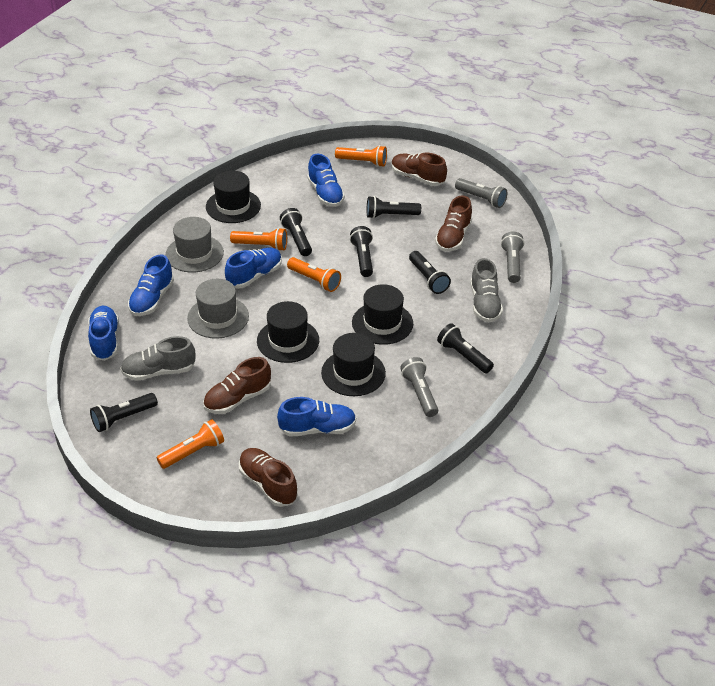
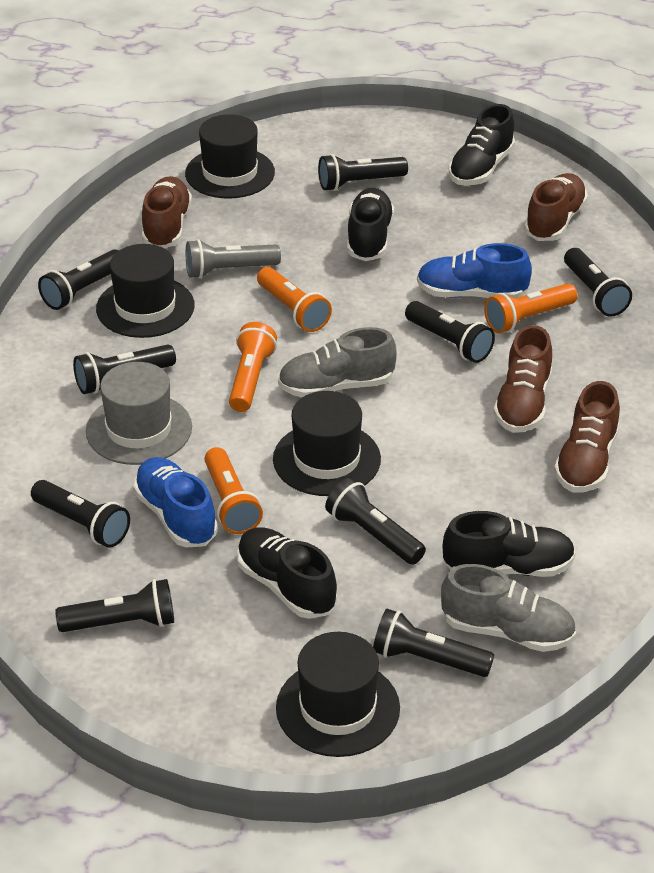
black flashlight: [90,393,158,432] [280,208,312,256] [350,226,373,277] [367,196,421,219] [409,251,451,294] [437,323,494,373] = 6 -> [31,480,130,548] [38,249,119,310] [55,579,174,632] [73,344,176,394] [318,154,408,191] [325,477,426,565] [373,609,494,677] [405,301,495,363] [564,248,632,317] = 9
black shoe: none = 0 -> [237,527,337,619] [347,188,394,261] [443,511,576,577] [449,104,515,186] = 4
blue shoe: [88,306,119,361] [128,254,174,316] [225,247,282,289] [277,397,356,437] [307,154,345,207] = 5 -> [133,457,218,547] [417,243,532,298] = 2
grey flashlight: [400,357,438,417] [455,178,508,208] [501,232,524,283] = 3 -> [186,239,281,278] = 1
grey hat: [166,217,224,273] [187,279,249,339] = 2 -> [86,362,192,465] = 1

